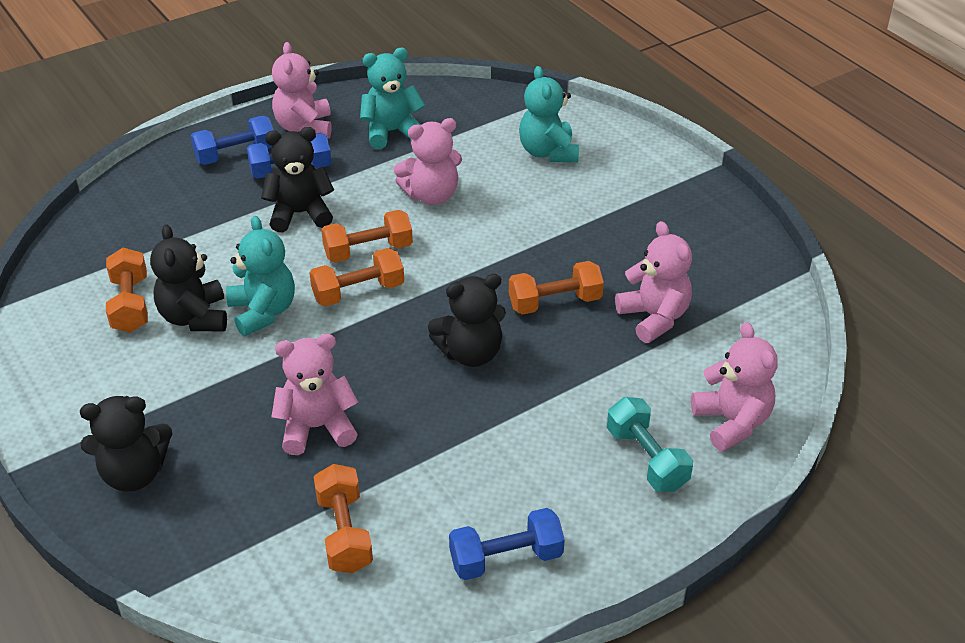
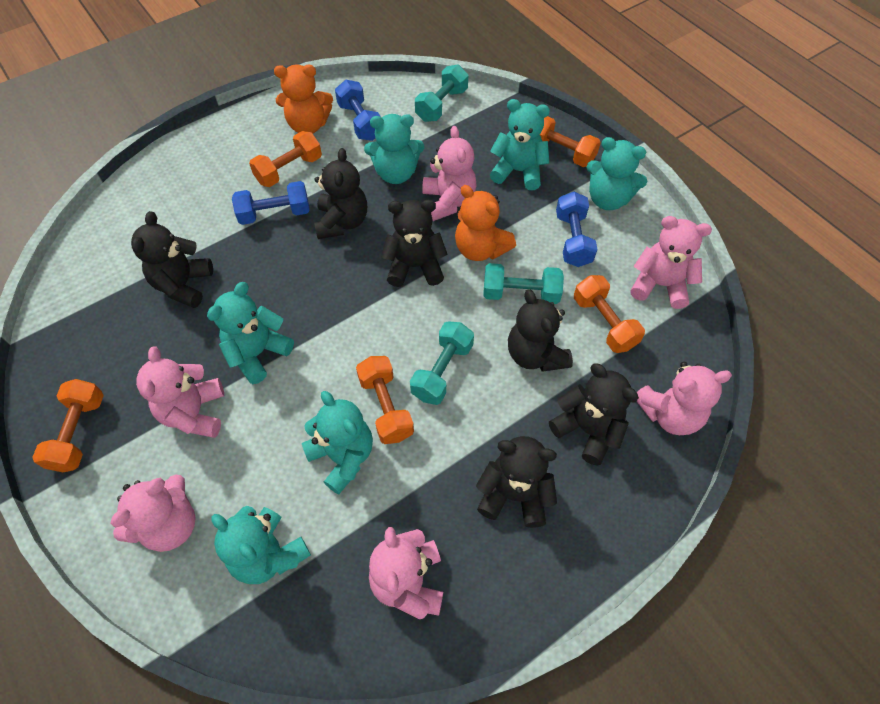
black teddy bear: [80,396,172,491] [150,224,227,331] [261,127,334,232] [428,274,506,367] = 4 -> [131,211,213,308] [314,148,367,239] [381,200,448,287] [476,436,557,528] [508,289,573,372] [549,363,639,466] = 6
orange teddy bear: none = 0 -> [274,64,333,133] [455,185,516,261] = 2
pink teddy bear: [271,334,358,455] [272,42,332,139] [394,118,462,205] [615,221,692,343] [691,322,778,452] = 5 -> [110,474,196,552] [136,346,224,438] [369,527,443,619] [422,126,477,221] [630,216,712,309] [636,362,732,435] = 6
turquoise dumbbell: [607,397,693,492] = 1 -> [410,321,474,405] [415,65,468,122] [483,263,564,304] = 3
turquoise teddy bear: [226,216,295,336] [360,48,425,149] [519,66,579,162] = 3 -> [207,282,294,384] [212,506,311,584] [302,391,373,494] [364,114,424,184] [490,99,550,190] [586,137,647,210] = 6

